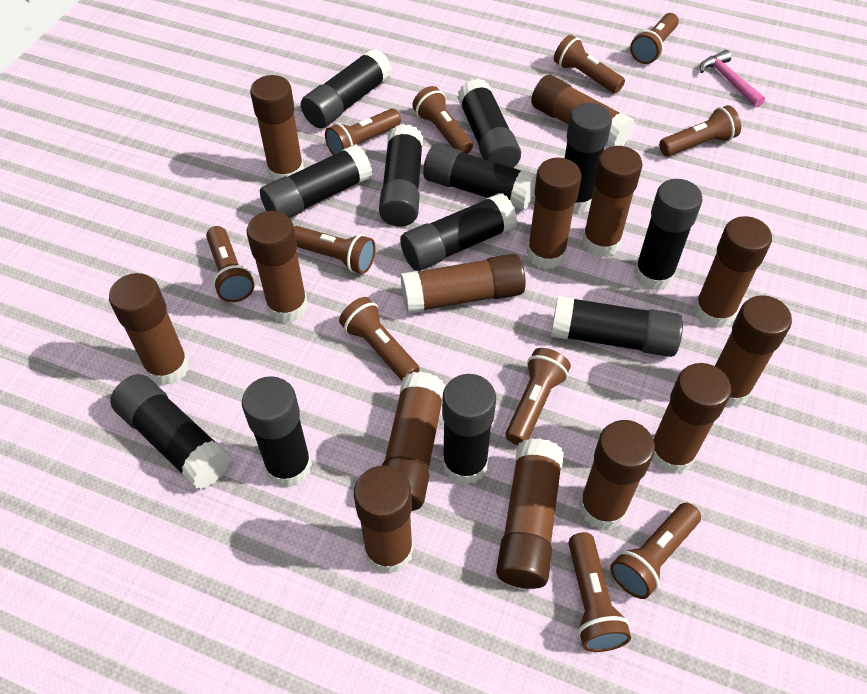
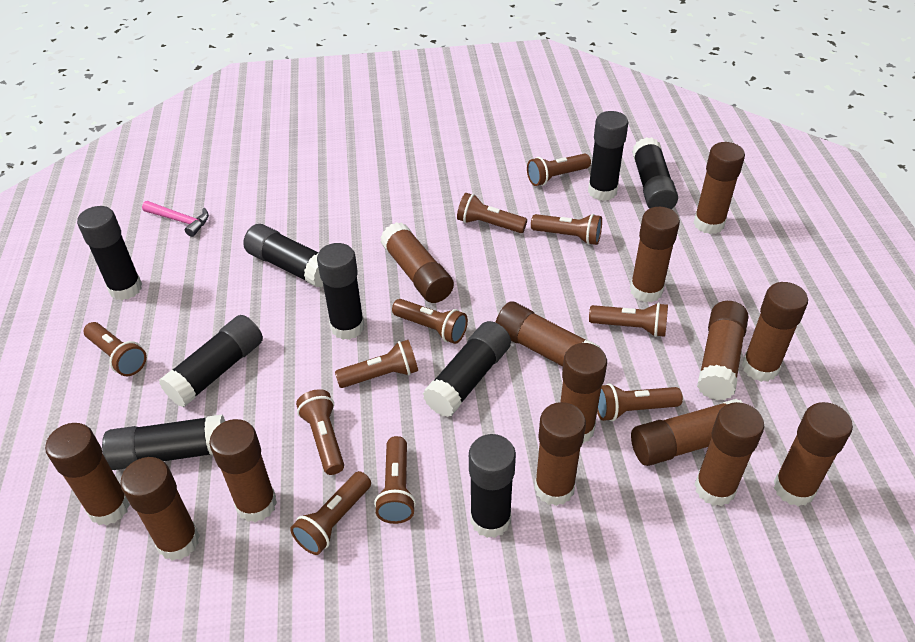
black glue stick: [110,374,231,489] [242,376,312,488] [260,144,372,218] [300,48,392,128] [379,124,423,226] [400,193,517,271] [423,144,537,210] [442,374,496,485] [457,78,521,168] [551,296,683,357] [565,103,612,214] [634,179,703,291] = 12 -> [77,206,142,300] [102,415,225,470] [159,315,263,407] [243,224,323,288] [317,243,365,340] [423,321,511,417] [469,434,516,538] [588,111,629,201] [632,137,678,209] = 9

